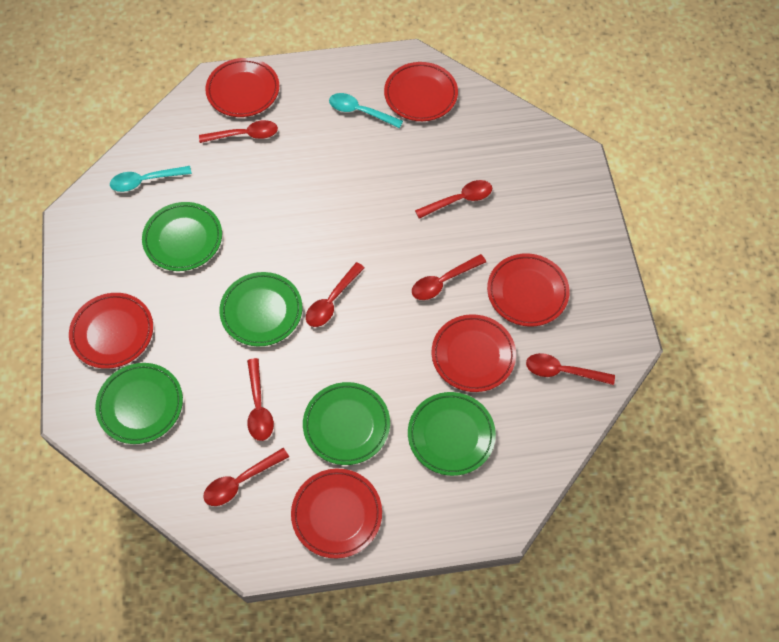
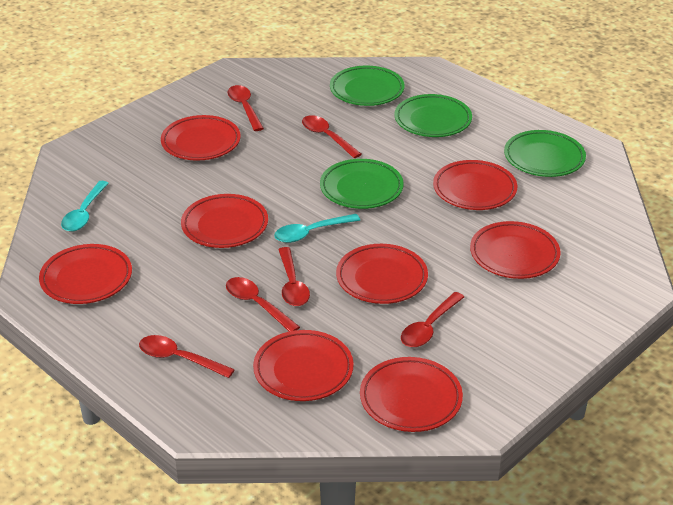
green plate: [95,363,183,444] [142,202,222,271] [219,272,302,346] [303,382,390,465] [408,392,496,476] = 5 -> [320,159,404,209] [330,66,405,106] [395,94,472,137] [504,130,586,177] = 4
red plate: [69,293,153,369] [205,58,279,117] [291,469,382,558] [384,62,458,121] [432,314,516,392] [487,253,570,327] = 6 -> [39,244,132,304] [161,115,241,161] [181,194,268,248] [253,330,354,401] [336,244,428,304] [360,357,463,432] [433,160,517,210] [470,221,561,279] = 8
red spoon: [199,120,278,143] [203,448,289,506] [247,358,274,441] [306,262,365,327] [412,254,486,300] [415,180,492,219] [526,353,615,385] = 7 -> [139,335,235,378] [226,277,300,331] [228,85,264,131] [278,247,310,306] [302,115,362,158] [401,292,464,347] = 6

